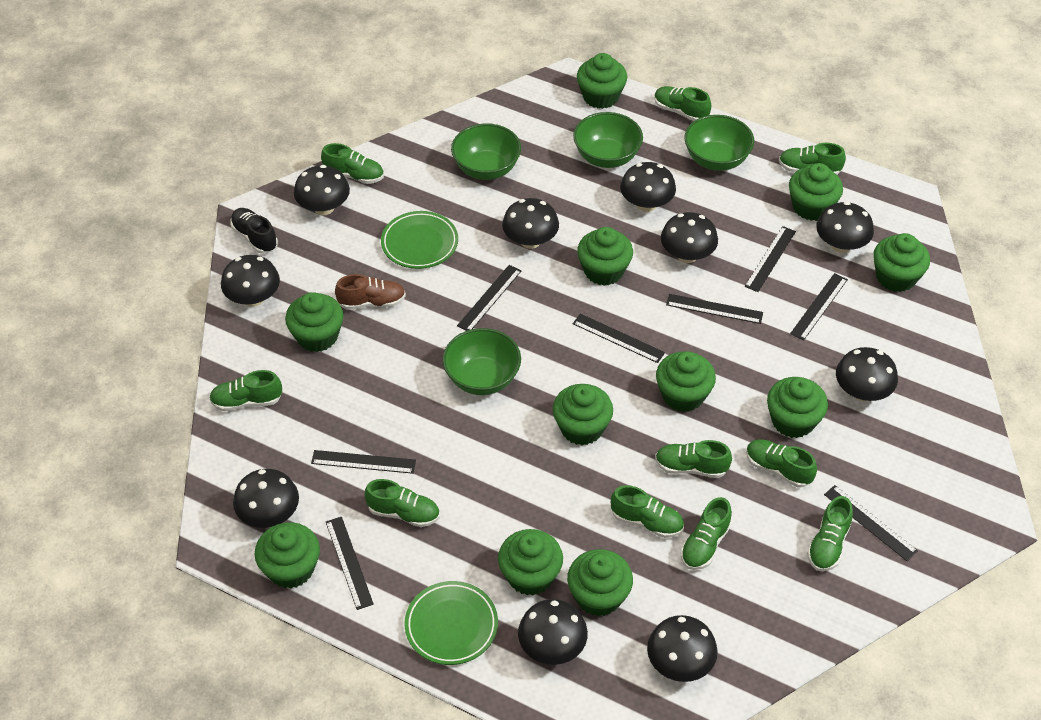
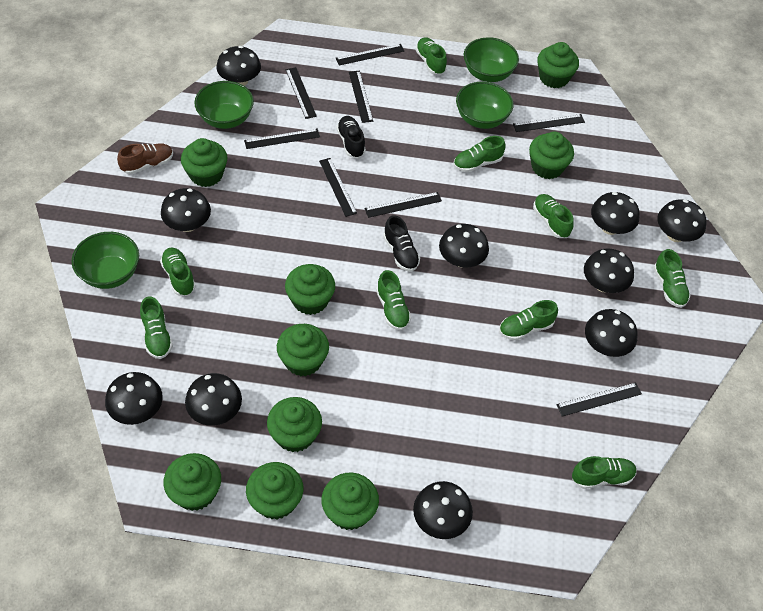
black shoe: [230,208,278,254] = 1 -> [336,116,366,158] [383,215,420,271] = 2
green cupcake: [255,522,320,589] [285,292,344,352] [498,529,563,595] [552,384,613,445] [567,549,633,616] [577,53,627,109] [577,227,633,285] [656,351,716,412] [767,377,828,438] [789,163,843,221] [873,233,930,292] = 11 -> [163,453,221,511] [181,138,227,187] [246,462,303,519] [267,397,322,452] [277,324,329,377] [285,264,335,315] [321,473,379,530] [529,132,574,179] [537,42,579,88] = 9
green plate: [381,211,458,269] [404,581,498,665] = 2 -> none = 0
green shoe: [209,370,282,411] [321,143,384,184] [365,479,440,527] [611,485,684,538] [654,86,711,121] [655,440,732,478] [681,497,732,570] [746,440,817,487] [779,143,846,175] [807,496,853,571] = 10 -> [140,296,173,359] [160,248,196,296] [376,270,411,330] [416,37,447,75] [454,136,506,172] [499,300,558,341] [533,194,574,238] [572,456,637,489] [654,249,690,308] = 9

